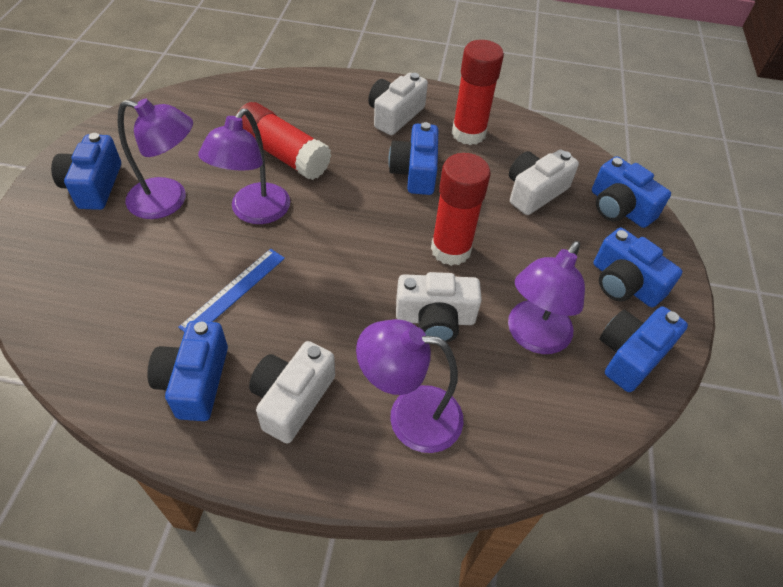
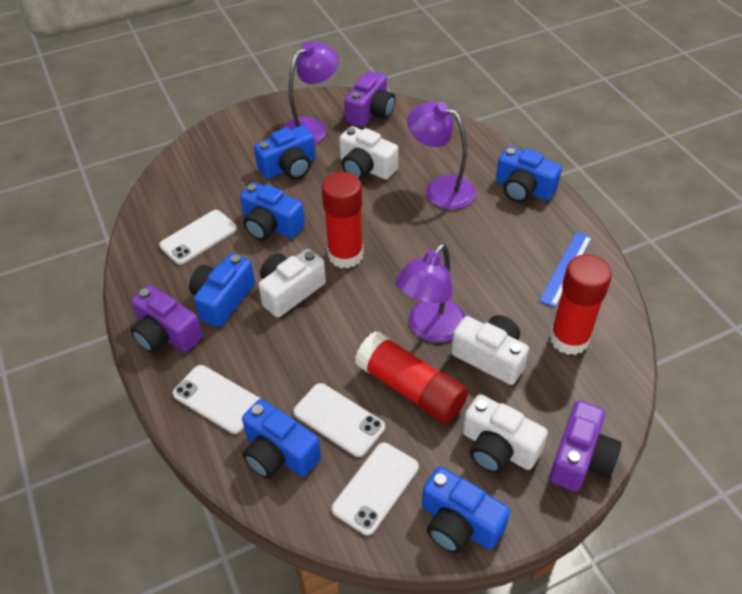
purple camera: none = 0 -> [130,285,203,353] [344,71,395,127] [549,400,622,492] = 3
purple lamp: [117,99,193,219] [198,109,290,224] [356,319,463,453] [508,241,585,354] = 4 -> [282,42,339,144] [395,243,465,343] [407,102,476,209] = 3
white phone: none = 0 -> [159,210,237,265] [173,365,260,434] [293,383,385,457] [332,442,419,535] = 4

